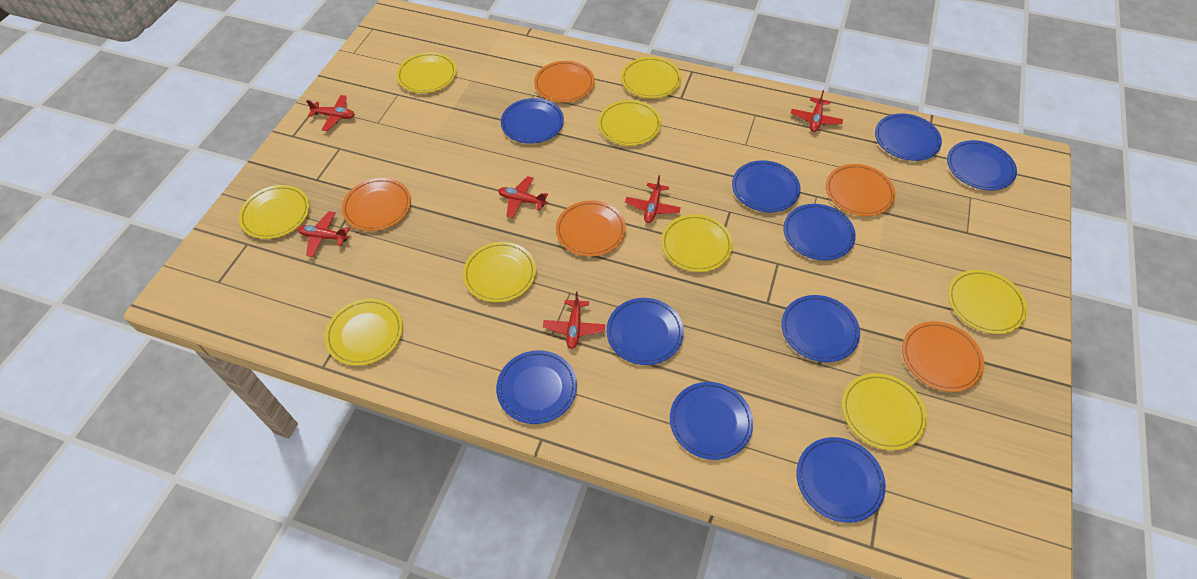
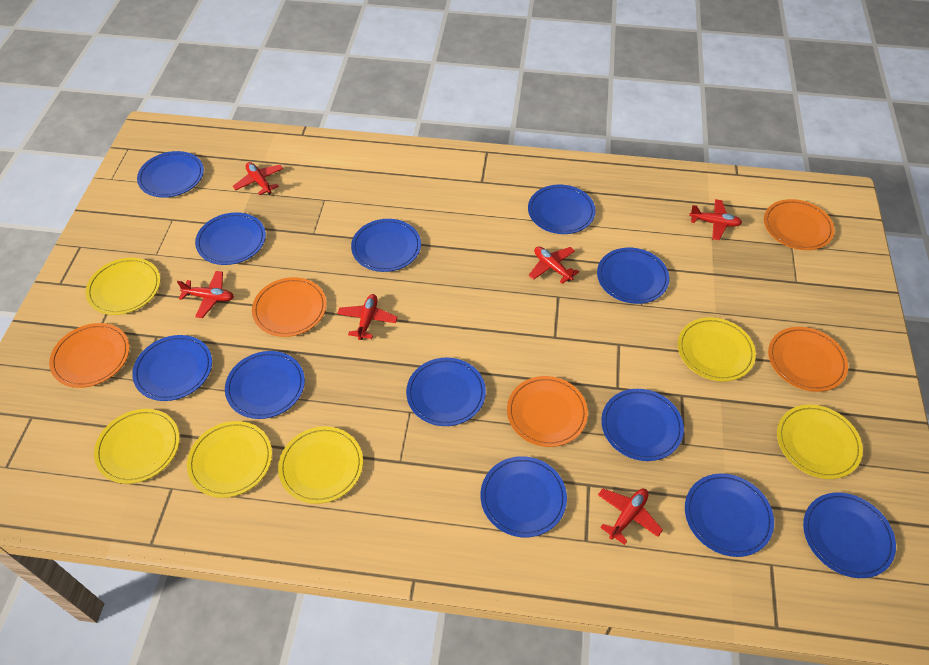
blue plate: [496,350,577,424] [501,98,564,144] [606,298,684,365] [670,382,753,460] [732,160,801,212] [781,295,860,362] [783,204,856,261] [796,437,886,523] [875,114,942,161] [947,140,1017,190] = 10 -> [132,335,212,401] [137,151,204,198] [195,212,266,265] [225,351,305,419] [351,219,421,272] [406,358,486,426] [480,456,567,537] [528,185,596,234] [597,248,669,304] [601,389,684,461] [685,473,774,557] [803,493,896,578] = 12
yellow plate: [239,185,309,239] [325,299,403,366] [396,52,457,93] [463,242,536,302] [598,100,661,146] [621,57,682,98] [661,214,733,272] [842,373,927,450] [948,270,1027,334] = 9 -> [85,258,161,315] [94,409,180,484] [187,421,272,498] [278,426,363,504] [678,317,756,381] [777,405,863,479] = 6

